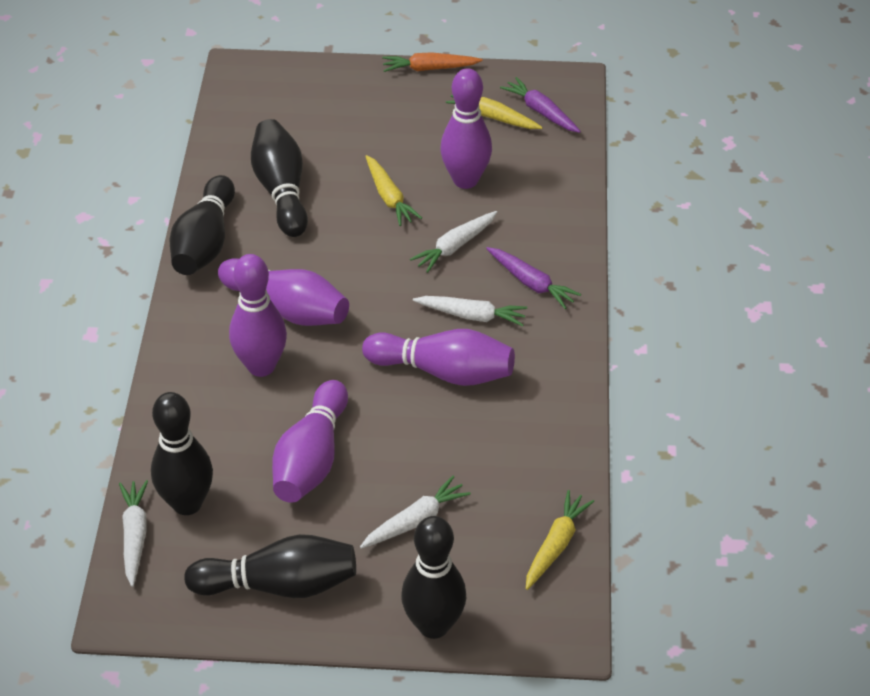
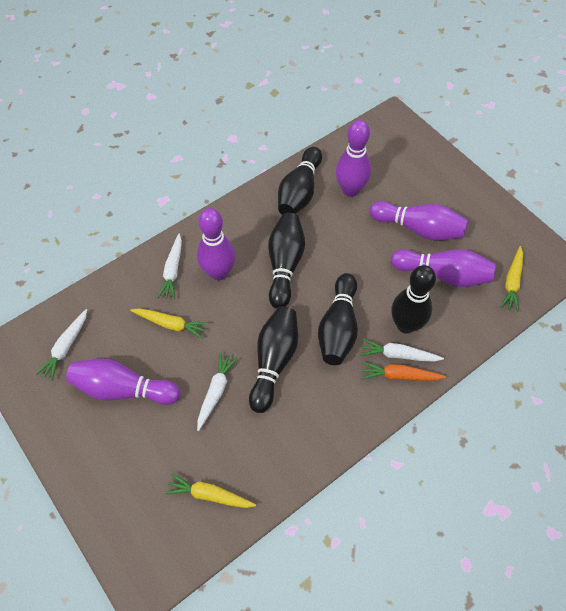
purple carrot: [486,247,581,309] [500,77,581,133] = 2 -> none = 0

